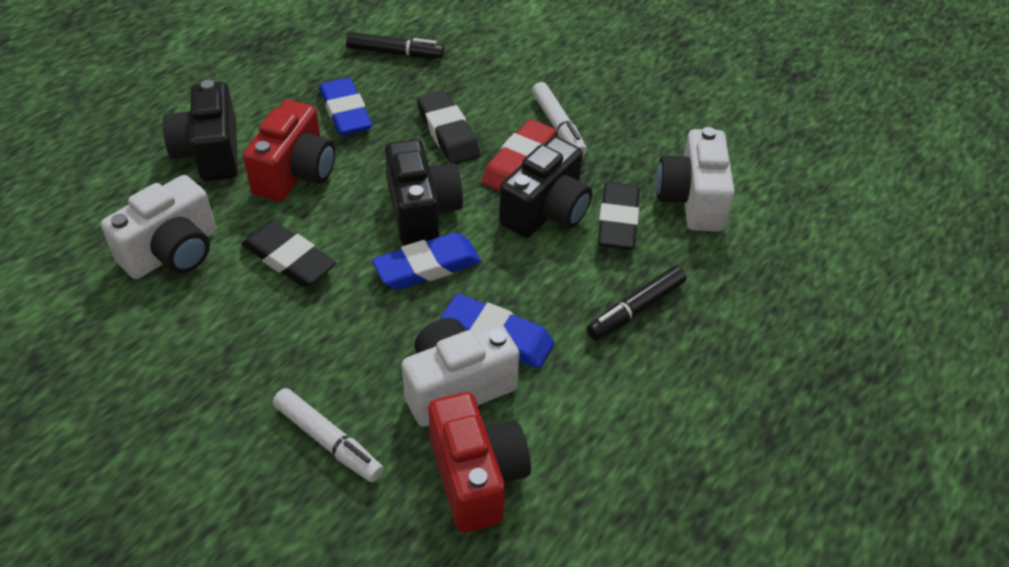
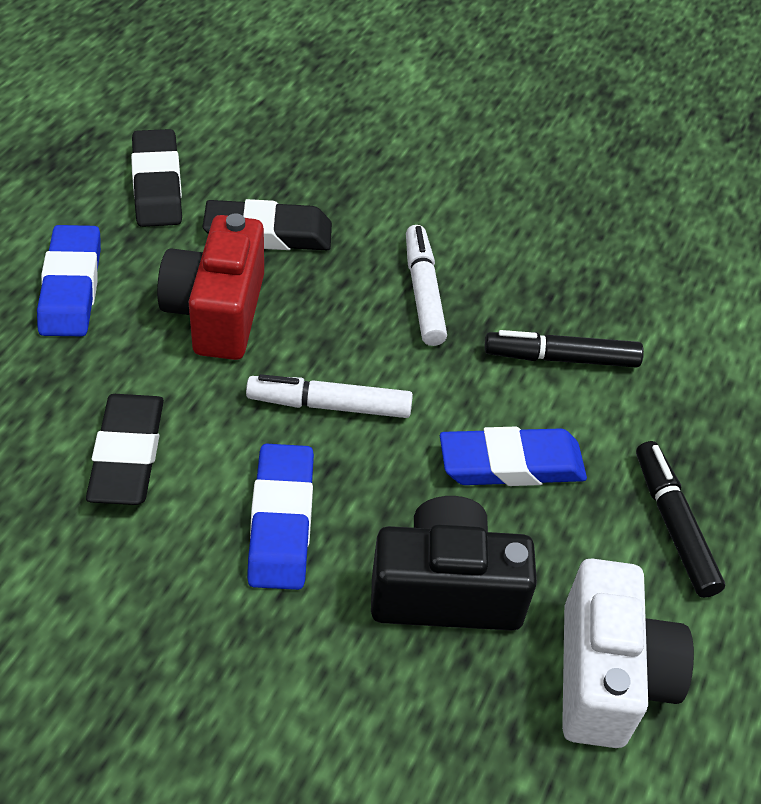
black camera: [163,80,238,181] [385,139,463,245] [499,136,592,238] = 3 -> [371,496,537,631] = 1
red camera: [243,100,335,202] [428,392,531,533] = 2 -> [157,213,264,360] = 1
red eraser: [482,119,556,191] = 1 -> none = 0
white camera: [101,175,216,279] [401,318,520,427] [656,127,735,232] = 3 -> [562,558,694,748] = 1

